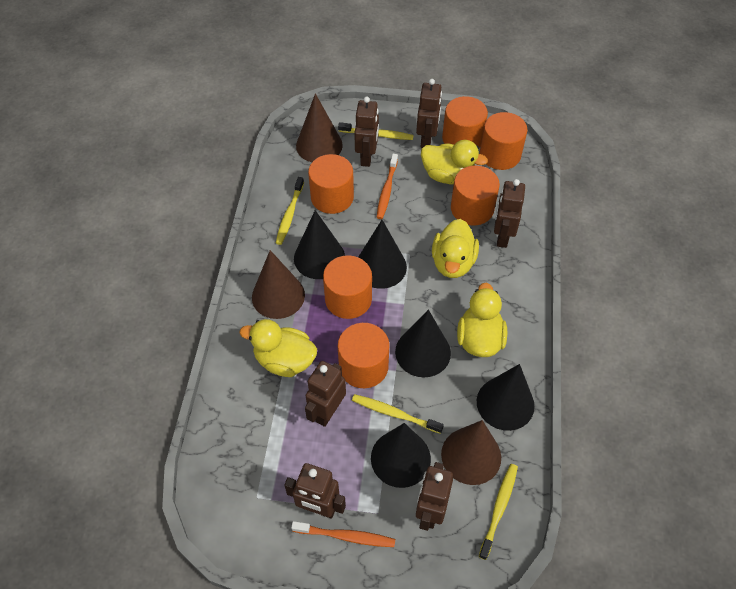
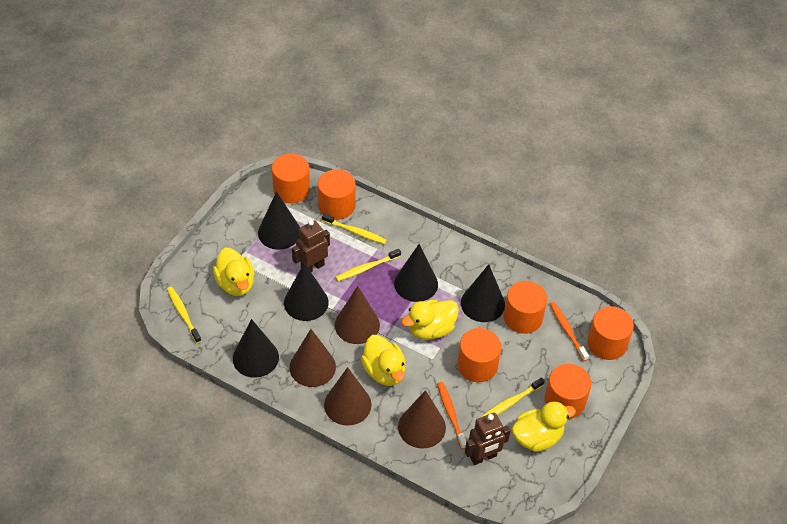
brown cone: [252,250,305,319] [296,93,343,162] [441,420,501,485] = 3 -> [289,329,336,387] [324,367,371,426] [335,286,380,344] [398,390,446,449] = 4
brown robot: [284,463,346,519] [305,361,346,427] [354,97,379,167] [416,79,442,148] [416,462,453,531] [494,179,525,248] = 6 -> [292,220,330,272] [465,413,511,465] = 2

